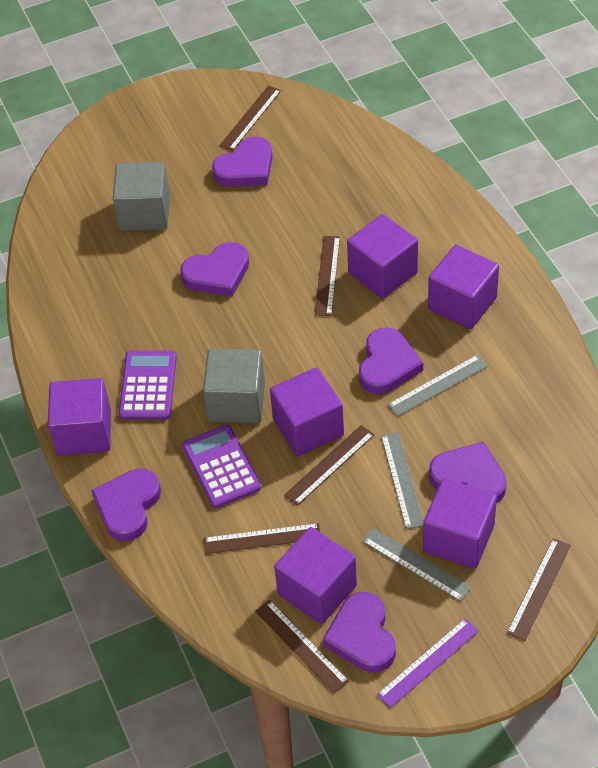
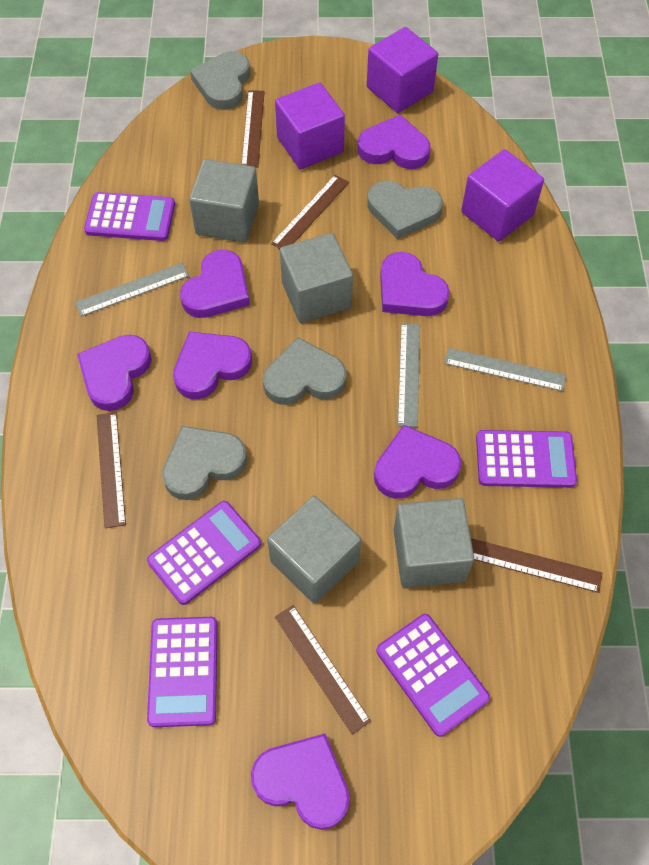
brown ruler: [204,523,321,554] [219,86,281,151] [255,600,349,693] [284,425,374,506] [315,236,340,316] [507,538,571,641] = 6 -> [96,412,126,528] [241,90,265,168] [271,175,349,249] [275,605,371,735] [471,538,602,593] = 5
grey cube: [113,162,170,231] [203,349,265,423] = 2 -> [189,159,259,243] [267,496,361,604] [280,233,353,323] [393,498,474,588] = 4
grey heart: none = 0 -> [162,426,247,500] [190,51,250,110] [263,337,346,405] [367,181,443,239] = 4
purple calculator: [118,350,177,420] [182,425,261,508] = 2 -> [84,192,175,241] [147,501,261,605] [147,617,218,727] [376,614,490,737] [476,430,577,488] = 5
purple cube: [48,378,111,455] [270,367,344,456] [274,527,357,624] [347,214,418,299] [423,478,497,569] [428,245,499,329] = 6 -> [275,82,345,169] [367,27,438,113] [461,149,544,241] = 3
purple heart: [91,468,161,541] [180,242,249,297] [212,136,273,187] [323,592,396,673] [359,328,423,394] [429,442,507,503] = 6 -> [77,335,152,411] [173,332,252,399] [180,250,250,318] [251,733,350,830] [358,115,431,169] [374,425,461,499] [380,252,450,316] = 7
purple ruler: [377,618,479,708] = 1 -> none = 0

